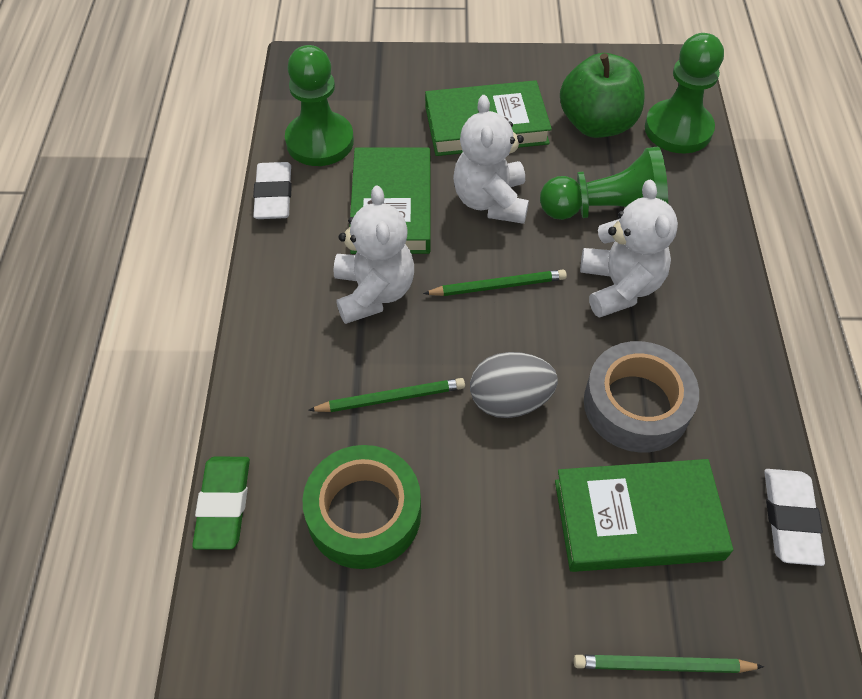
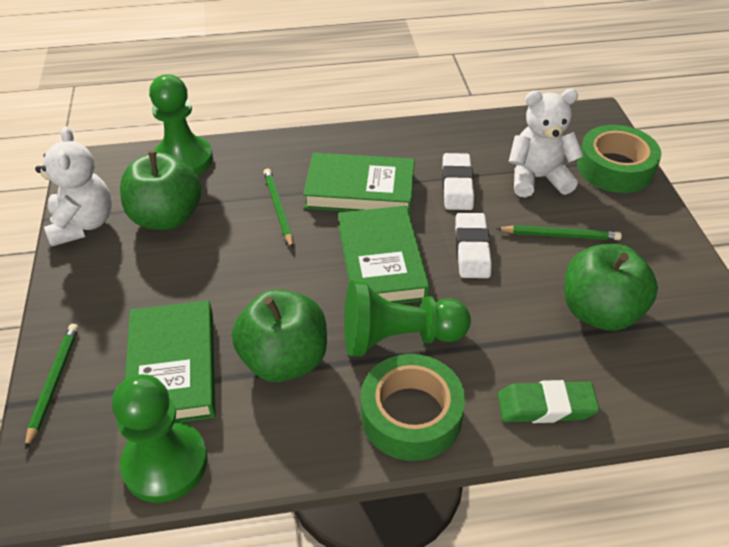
green apple: [560,53,644,138] = 1 -> [120,151,202,230] [232,289,327,382] [564,244,658,331] = 3
green tape: [303,445,421,569] = 1 -> [361,354,465,461] [577,125,661,193] = 2
grey egg: [470,352,558,418] = 1 -> none = 0
grey tape: [584,341,699,453] = 1 -> none = 0
white teddy bear: [334,185,414,324] [453,95,529,224] [580,180,678,318] = 3 -> [35,126,112,247] [509,89,584,197] = 2

